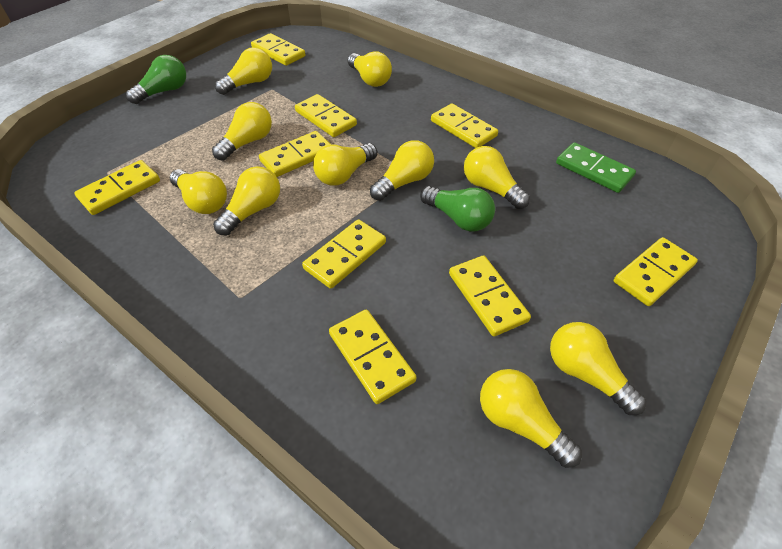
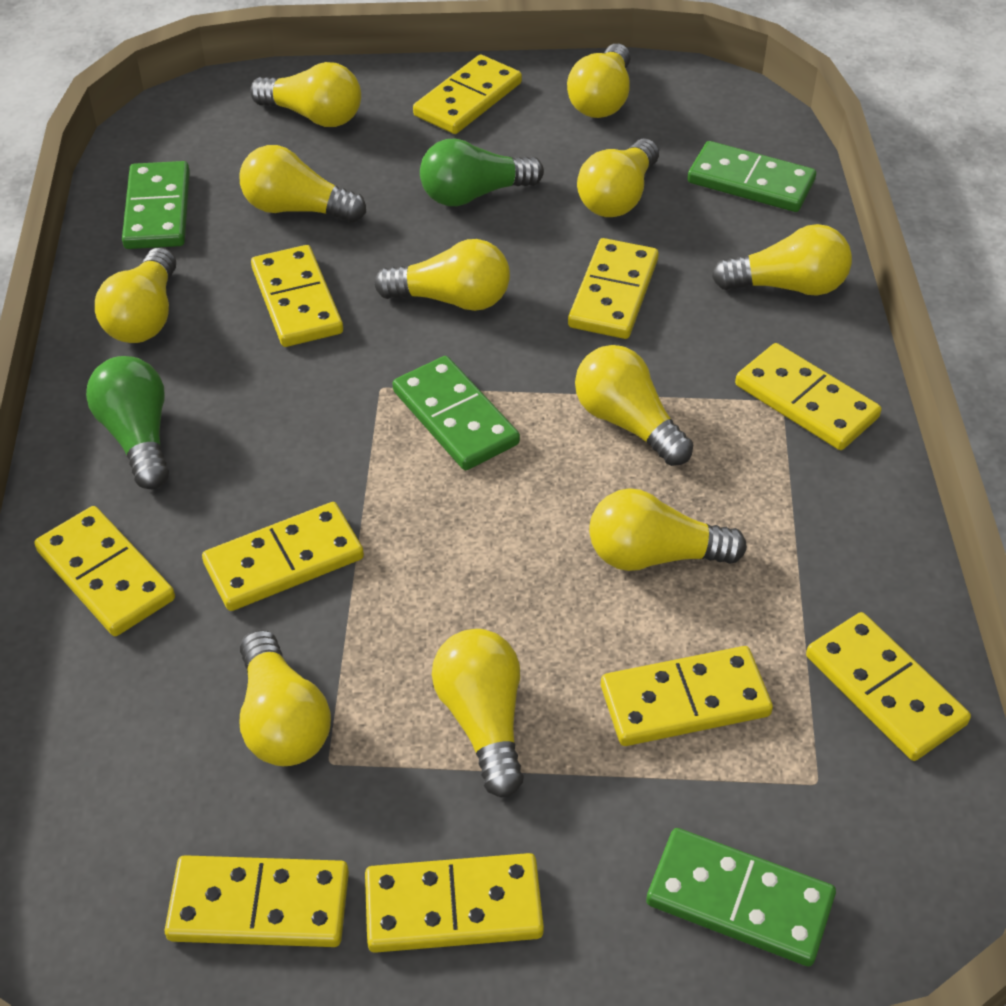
green domino: [556,142,636,193] = 1 -> [122,161,190,249] [392,356,520,470] [646,828,836,966] [687,141,816,212] = 4
yellow domino: [74,160,160,215] [251,33,305,66] [259,131,331,177] [295,94,357,137] [302,219,386,289] [329,309,416,404] [431,104,498,148] [449,255,531,336] [614,237,698,306] = 9 -> [34,506,175,636] [165,855,349,947] [202,502,364,611] [251,245,343,347] [365,853,544,953] [413,55,522,134] [568,238,659,339] [601,646,773,746] [735,343,881,450] [806,612,971,761] = 10
yellow light bulb: [170,169,227,214] [212,102,272,161] [213,166,280,235] [215,47,272,95] [313,143,377,186] [348,51,392,87] [370,140,434,201] [464,146,530,209] [480,369,582,468] [550,322,647,415] = 10 -> [95,247,176,343] [239,145,366,223] [240,629,331,766] [250,62,361,127] [374,239,510,311] [432,629,524,797] [567,44,631,118] [575,345,693,466] [577,139,659,217] [589,488,747,571] [712,224,852,296] = 11

